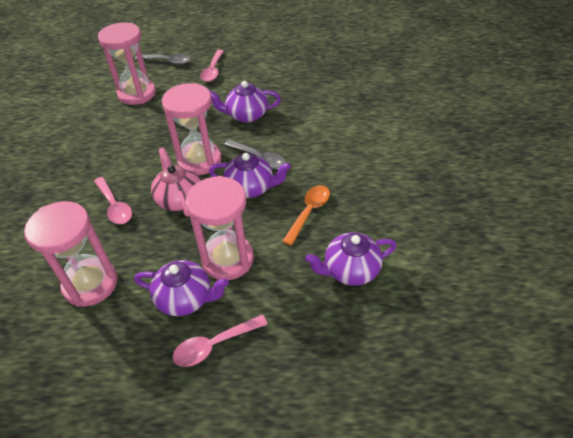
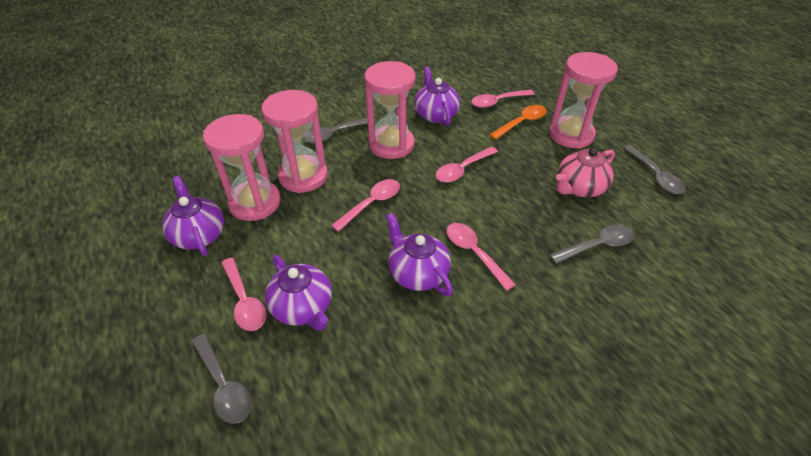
grey spoon: [135,54,191,65] [224,140,286,169] = 2 -> [192,334,252,424] [303,118,368,143] [549,225,634,264] [623,145,686,194] = 4
pink spoon: [94,177,132,224] [173,315,268,367] [200,50,224,82] = 3 -> [221,258,266,331] [331,179,400,232] [436,147,498,183] [446,223,516,291] [471,90,535,108] = 5

